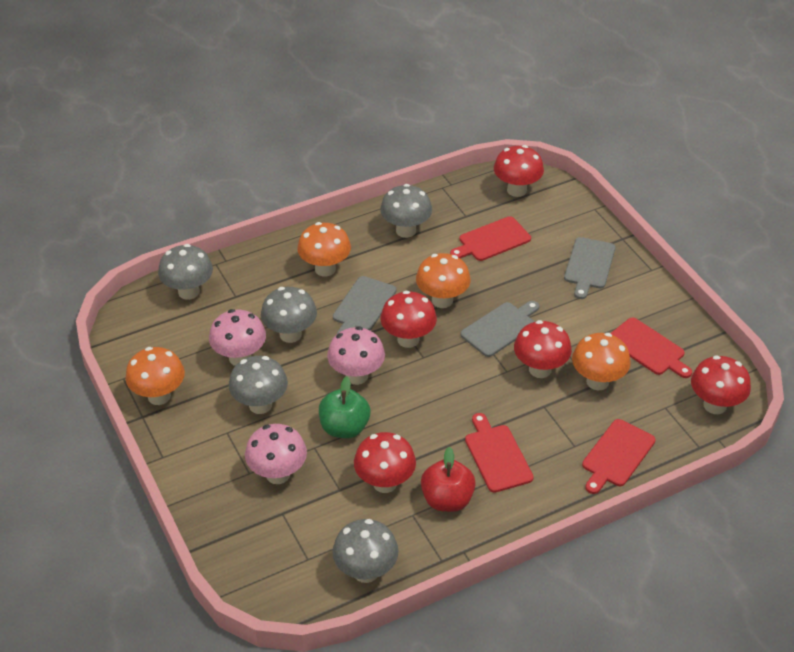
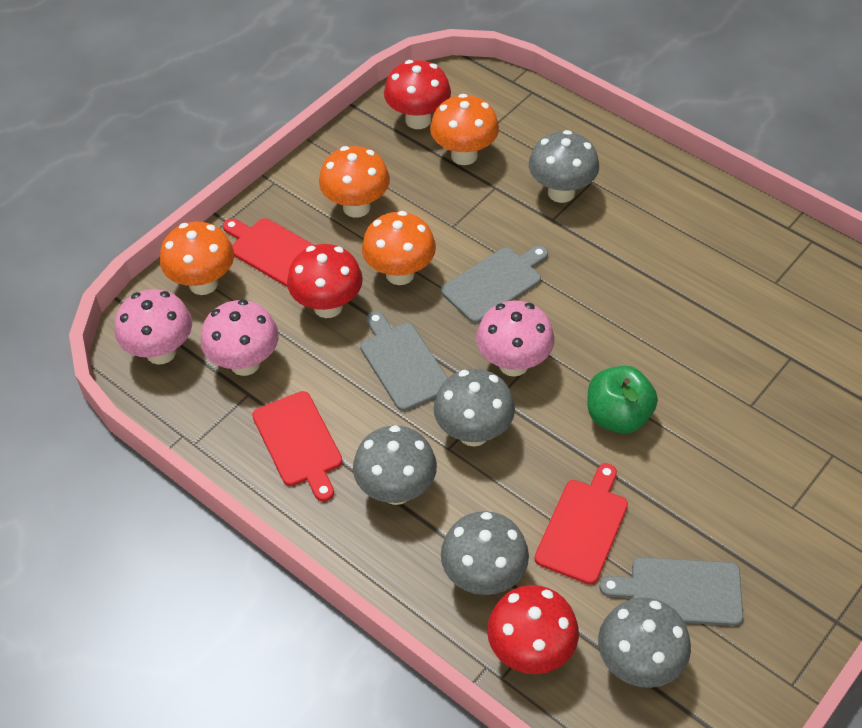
red apple: [421,447,476,512] = 1 -> none = 0
red cutting board: [450,216,531,261] [465,413,534,493] [582,419,656,494] [610,318,692,378] = 4 -> [223,218,314,287] [252,391,342,502] [535,463,628,584] = 3
red mushroom: [354,432,416,493] [380,291,437,348] [494,145,544,197] [514,320,572,378] [691,355,751,414] = 5 -> [287,244,363,318] [384,60,451,129] [487,585,579,674] = 3

